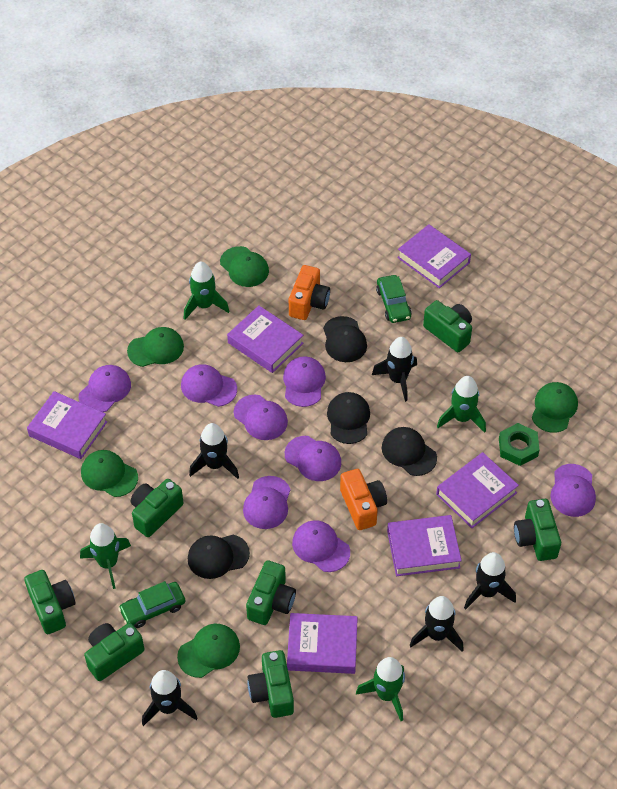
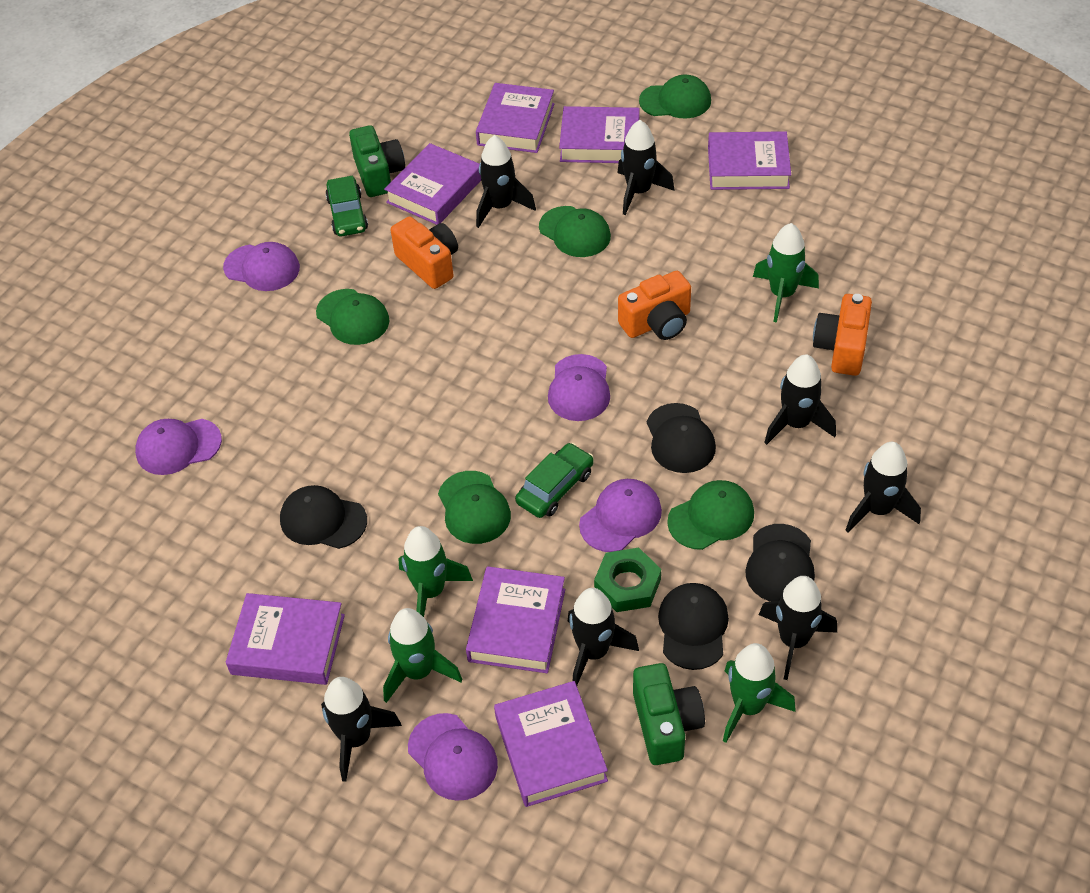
black rocket: [142,670,197,726] [189,423,239,479] [372,337,417,402] [409,596,464,652] [464,552,516,609] = 5 -> [321,677,402,782] [476,135,536,228] [568,588,639,686] [617,120,675,215] [759,576,837,680] [764,354,836,445] [846,442,921,532] = 7
green camera: [24,570,76,634] [84,623,144,681] [131,479,184,537] [246,560,296,625] [248,650,294,718] [423,300,472,352] [514,499,561,561] = 7 -> [349,125,405,197] [633,663,705,765] = 2
orange camera: [289,265,330,320] [340,469,387,530] = 2 -> [391,216,458,289] [618,271,691,340] [813,294,872,376] = 3
purple book: [27,391,107,459] [227,305,303,373] [287,613,358,674] [387,515,462,576] [397,224,471,288] [436,452,519,528] = 6 -> [226,593,345,685] [384,143,481,225] [466,566,565,673] [476,83,555,153] [494,681,608,807] [559,106,640,163] [708,131,791,190] = 7
purple cap: [79,365,131,412] [181,364,237,407] [234,395,288,440] [243,476,290,529] [283,356,326,407] [285,436,341,481] [292,520,350,572] [550,464,596,517] = 8 -> [135,419,222,475] [223,242,300,291] [408,713,498,801] [548,354,610,421] [579,479,662,552] = 5

